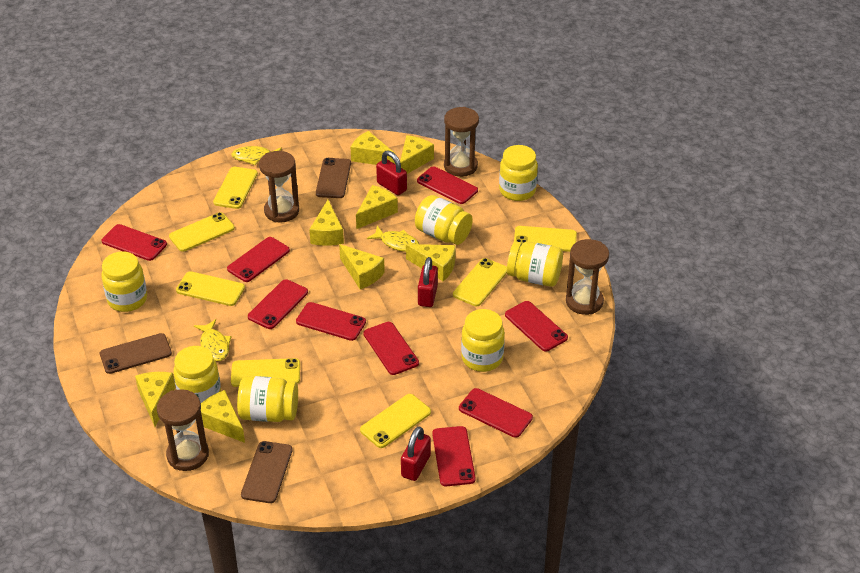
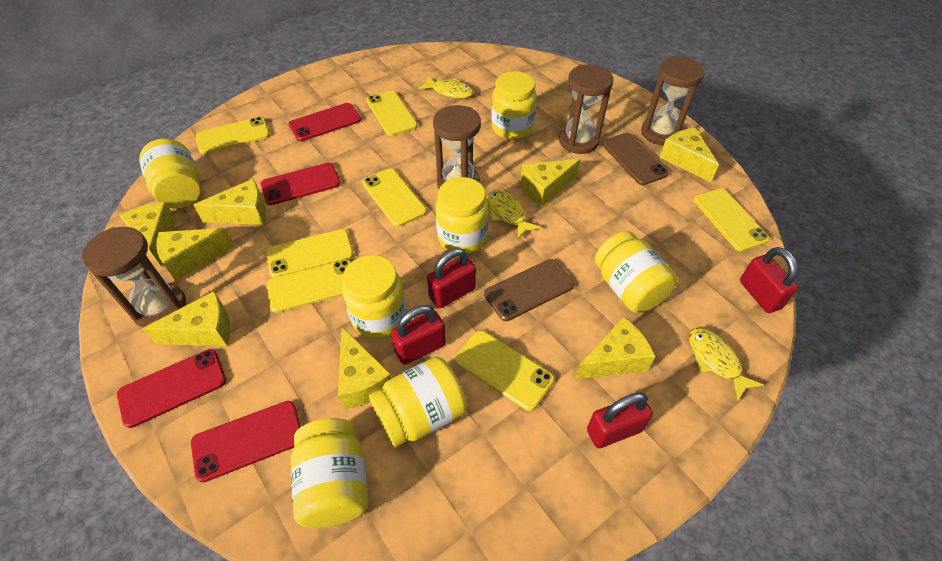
brown phone: [100,333,172,374] [241,441,293,503] [316,158,351,198] = 3 -> [484,259,575,321] [602,133,669,185] = 2
red padlock: [376,151,407,195] [401,426,431,481] [418,257,438,307] = 3 -> [391,305,446,365] [427,248,476,308] [587,393,653,448] [740,247,798,313] = 4
red phone: [102,224,167,261] [227,237,290,282] [248,279,308,329] [296,302,366,341] [363,322,419,375] [417,166,478,204] [432,426,476,486] [459,388,533,438] [505,301,568,352] = 9 -> [117,349,226,428] [191,401,301,482] [261,163,340,205] [289,103,361,141] = 4

